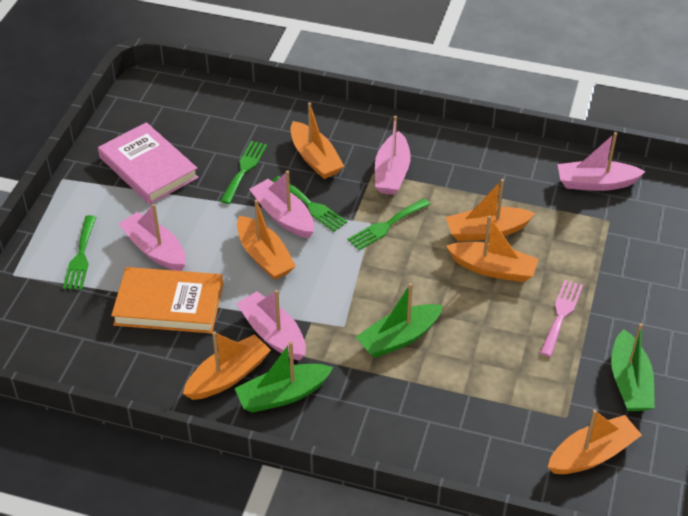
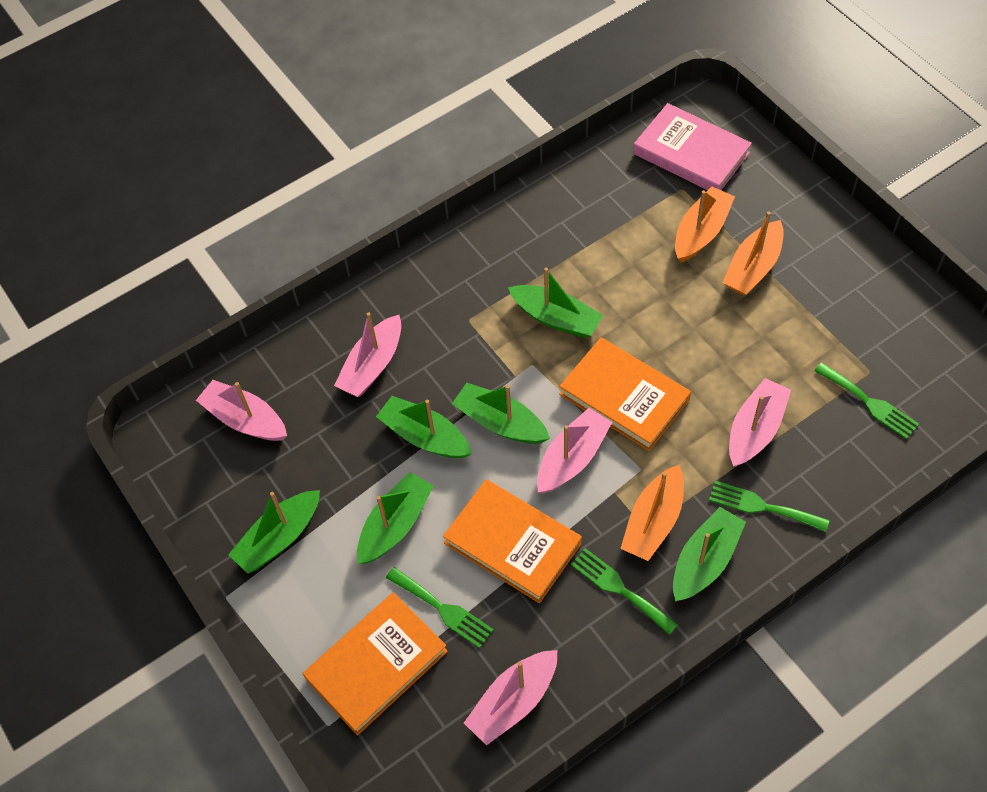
green boat: [234,341,333,413] [356,283,443,358] [611,323,655,411] = 3 -> [228,490,320,574] [357,472,434,564] [376,396,472,458] [452,383,550,444] [508,268,603,338] [673,507,746,601] = 6
orange boat: [183,331,271,400] [237,200,296,280] [291,102,344,179] [446,179,535,241] [446,215,538,282] [548,410,642,474] = 6 -> [620,465,684,561] [675,187,735,262] [722,211,784,296] = 3
orange book: [111,267,223,333] = 1 -> [303,592,448,736] [443,479,582,603] [559,337,691,451] = 3
pink fork: [540,280,583,357] = 1 -> none = 0

